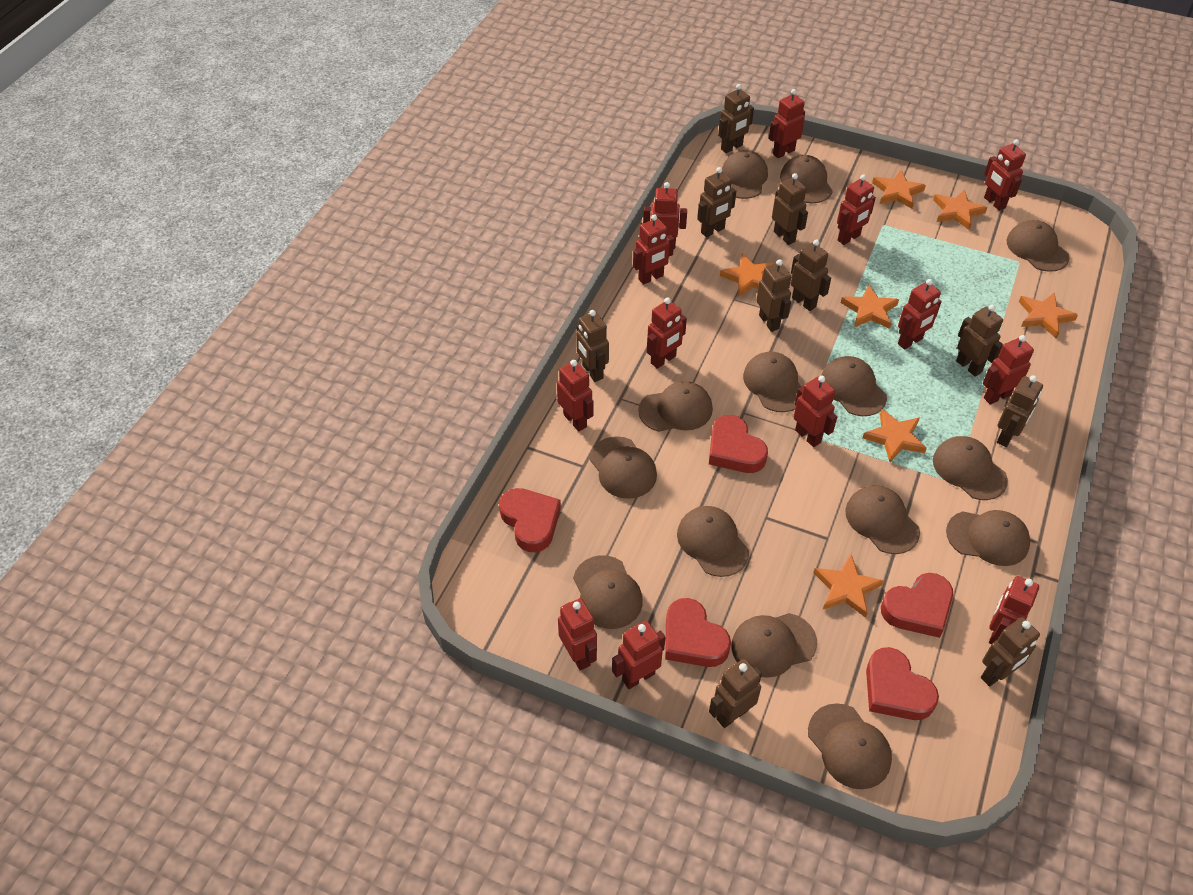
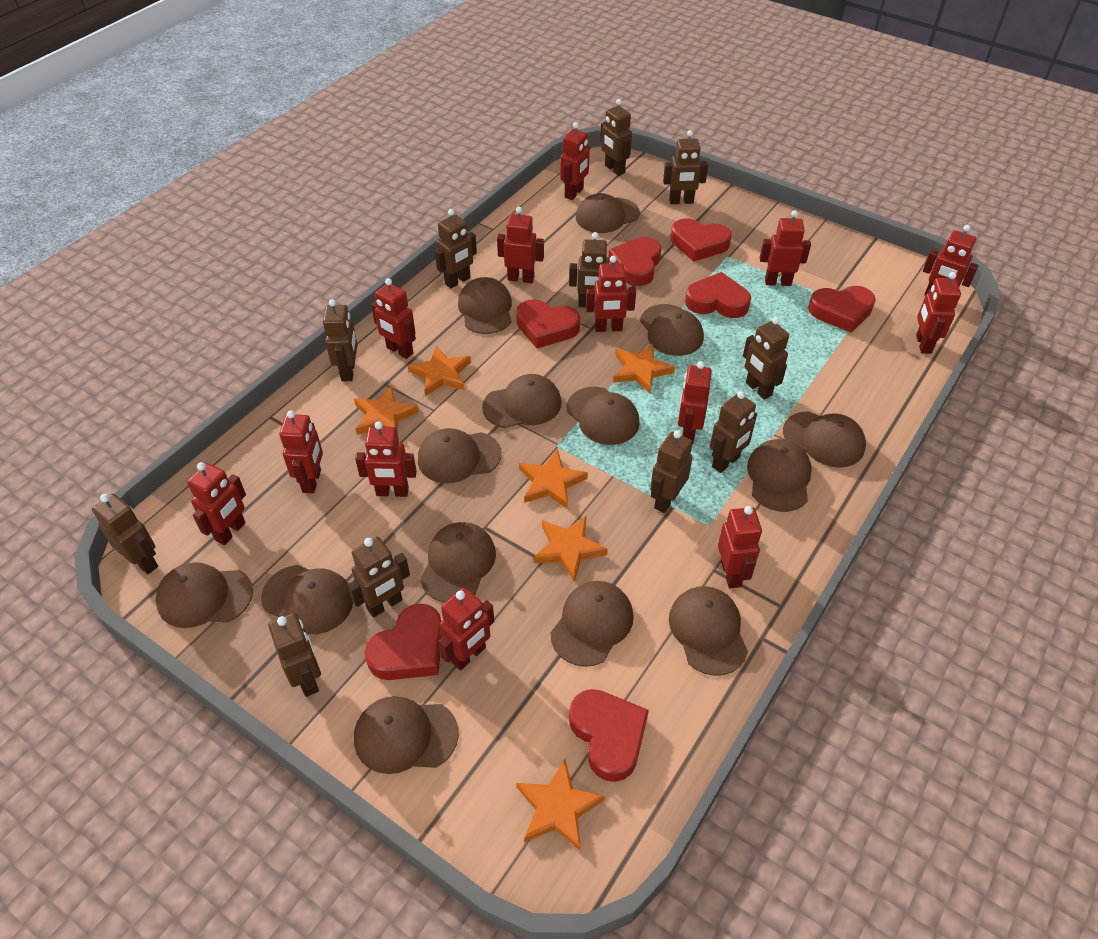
brown robot: [576,310,609,382] [697,167,736,237] [709,659,762,728] [718,84,754,153] [756,259,791,332] [772,173,808,245] [791,240,831,311] [956,305,1003,377] [981,617,1040,687] [997,375,1043,447] = 10 -> [92,494,158,574] [268,613,321,697] [323,299,358,381] [347,537,410,618] [435,209,477,289] [569,232,609,307] [600,99,632,176] [650,430,693,513] [663,130,708,204] [710,391,757,473] [743,317,789,400] = 11
orange star: [720,253,774,297] [813,554,883,618] [841,284,899,329] [862,409,927,462] [872,170,926,209] [933,189,987,230] [1019,293,1078,339] = 7 -> [354,386,419,435] [408,346,471,396] [516,759,605,851] [519,449,588,509] [533,515,608,582] [613,343,675,394] = 6
red heart: [499,488,561,552] [665,598,731,667] [709,415,768,473] [866,647,939,720] [881,573,953,638] = 5 -> [364,604,442,680] [516,299,580,348] [569,689,649,782] [608,237,661,286] [671,218,732,262] [685,272,751,318] [808,286,876,333] = 7

